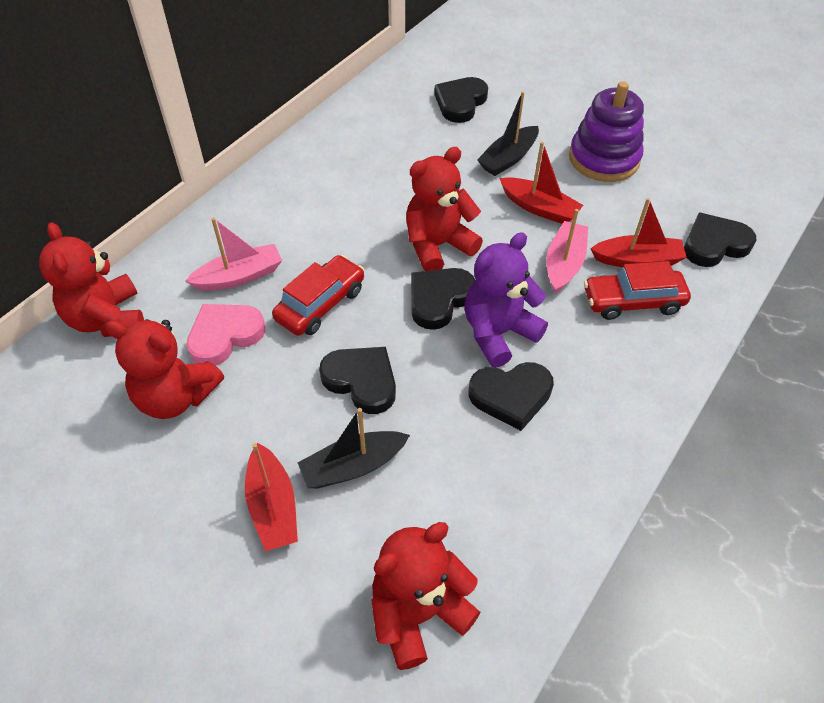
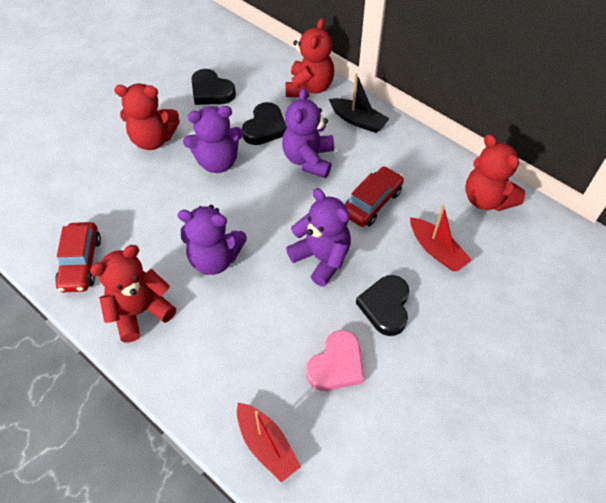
black boat: [298,408,410,488] [477,91,539,176] = 2 -> [329,73,390,133] = 1
black heart: [319,347,396,414] [411,268,475,330] [434,77,488,123] [468,362,554,431] [684,213,756,267] = 5 -> [191,69,236,105] [242,102,287,145] [356,275,409,336] = 3
pink boat: [185,218,282,291] [547,209,588,293] = 2 -> none = 0
purple stacking toy: [569,81,644,182] = 1 -> none = 0
purple teddy bear: [464,232,548,368] = 1 -> [178,205,247,275] [183,106,243,173] [282,88,334,178] [286,188,351,287] = 4
red boat: [245,443,298,551] [499,142,583,224] [590,198,687,267] = 3 -> [237,403,301,482] [410,205,472,271] = 2

